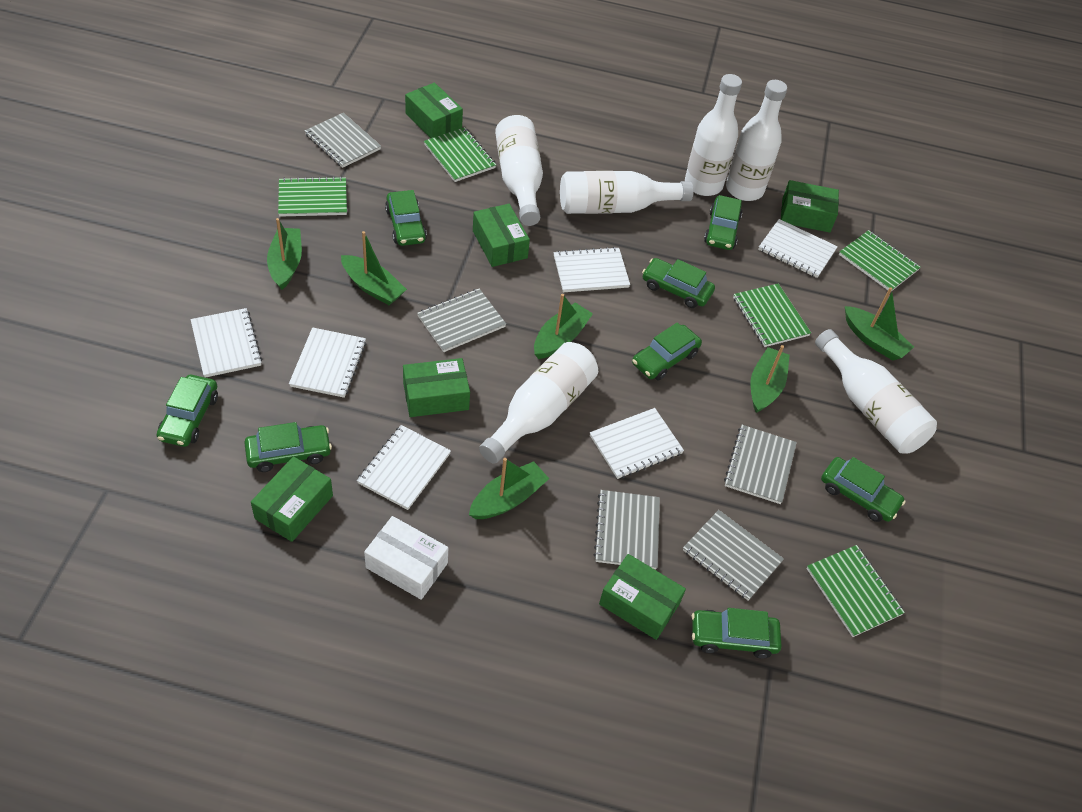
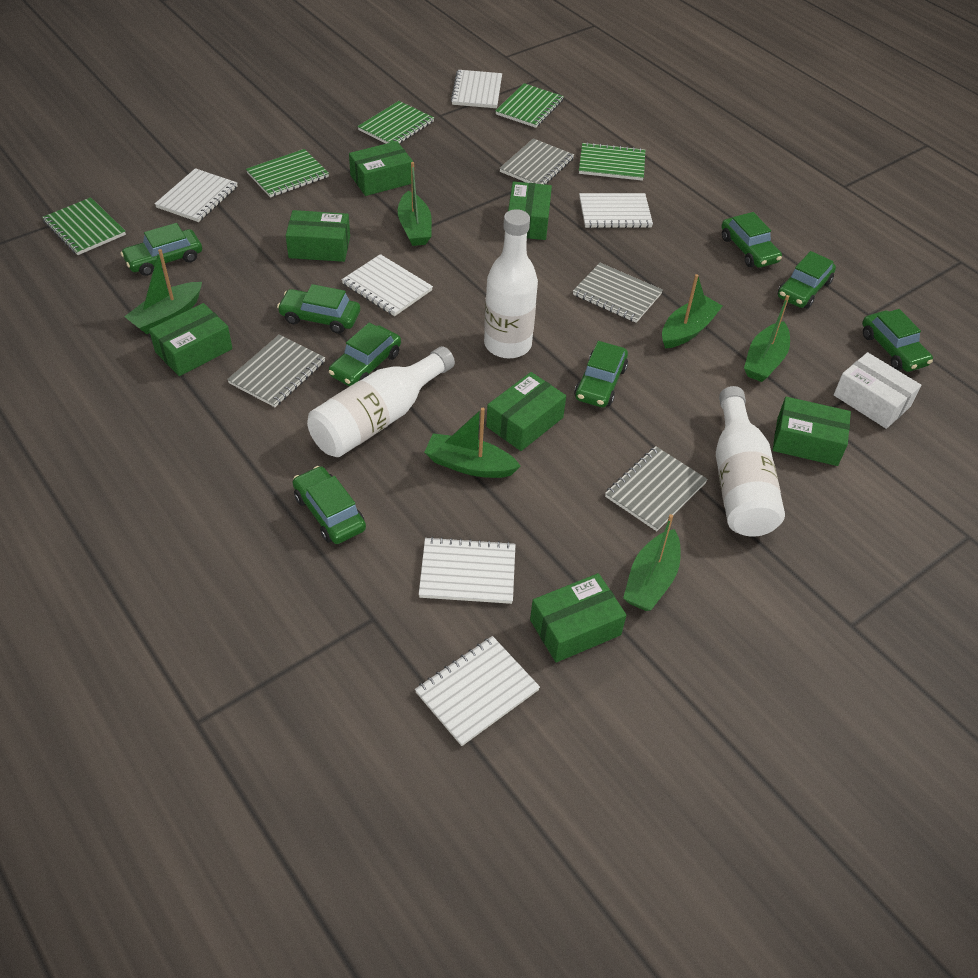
green box: [251,456,333,542] [403,358,470,417] [405,83,463,138] [473,204,530,267] [599,554,686,640] [781,180,839,233] = 6 -> [149,303,233,376] [286,210,350,262] [349,141,413,196] [486,372,566,451] [508,182,552,240] [530,573,626,662] [773,397,851,466] = 7
grey notebook: [305,113,381,168] [417,288,506,352] [593,490,660,569] [683,510,784,601] [724,425,797,504] = 5 -> [227,334,325,407] [499,138,574,185] [573,263,663,323] [605,446,708,531] = 4
white bottle: [479,342,598,463] [495,115,543,226] [560,171,694,214] [685,74,742,196] [726,80,787,201] [815,329,937,454] = 6 -> [307,346,455,457] [484,209,538,359] [716,386,785,537] = 3

